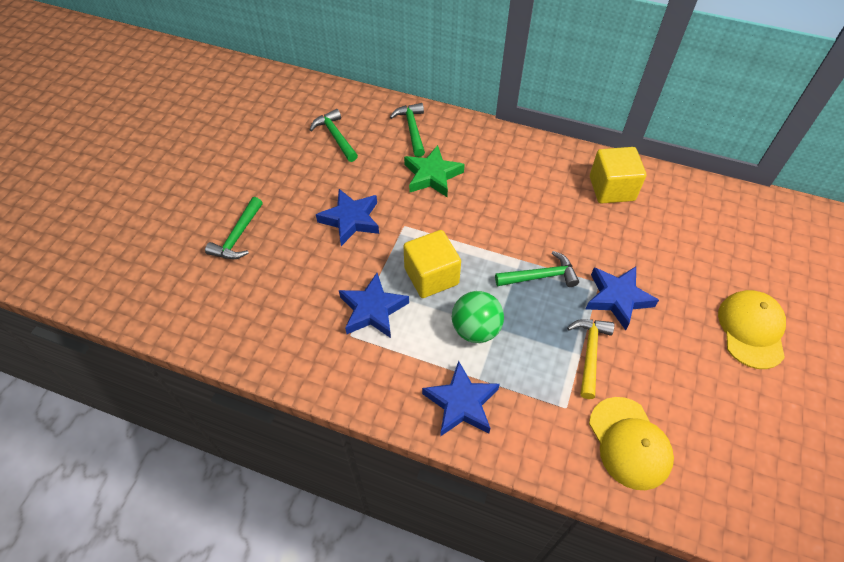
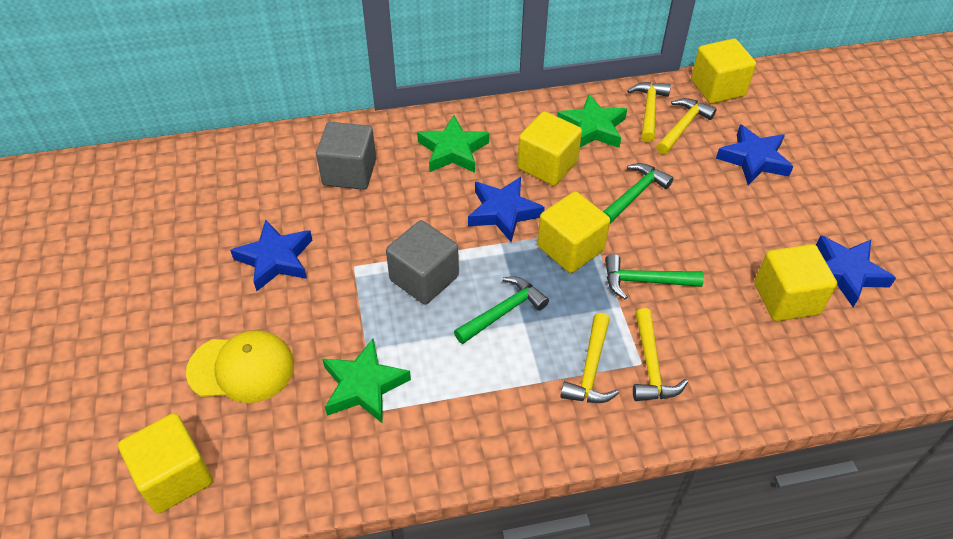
green ball: [452,291,504,343] = 1 -> none = 0
green hammer: [205,197,263,259] [310,109,358,162] [390,103,425,157] [495,251,579,287] = 4 -> [454,276,549,344] [603,163,674,224] [605,254,704,299] = 3
green star: [404,145,465,197] = 1 -> [322,338,411,424] [417,116,489,173] [557,94,627,148] = 3
grey cube: none = 0 -> [316,122,376,190] [386,220,459,305] = 2
yellow cap: [589,397,674,490] [718,290,786,369] = 2 -> [186,330,294,403] = 1
yellow cube: [404,230,461,298] [590,147,646,204] = 2 -> [118,413,213,514] [517,111,582,186] [537,191,610,273] [691,38,756,104] [754,244,837,321] = 5
yellow hammer: [567,319,614,399] = 1 -> [560,313,619,403] [627,82,671,142] [633,308,688,401] [656,98,716,155] = 4

